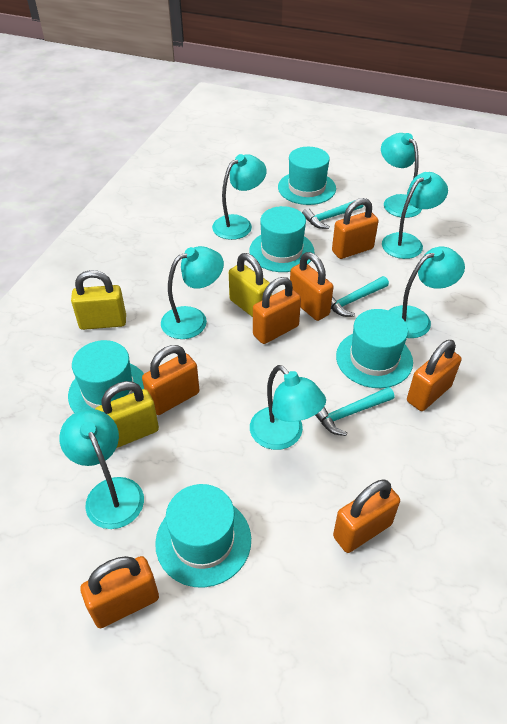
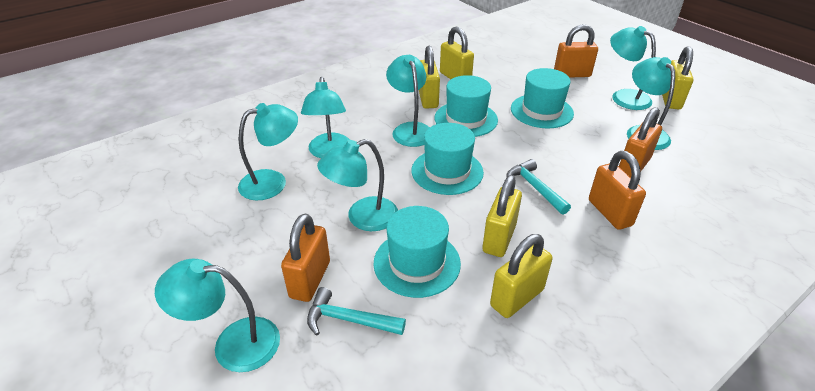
orange padlock: [80,556,159,628] [142,345,199,415] [253,277,301,344] [290,252,333,321] [332,198,379,259] [333,479,400,553] [407,340,461,411] = 7 -> [281,214,330,302] [554,24,598,78] [589,151,646,230] [619,107,662,177] = 4
turquoise hammer: [302,200,363,229] [315,387,394,436] [331,276,389,317] = 3 -> [307,287,406,336] [506,159,571,214] = 2
turquoise hat: [68,340,144,413] [155,484,251,588] [249,206,314,272] [278,147,336,205] [336,309,413,388] = 5 -> [373,206,461,298] [412,123,484,195] [434,75,498,137] [511,68,574,128] = 4
yellow padlock: [71,270,126,330] [95,381,159,448] [229,253,272,317] = 3 -> [419,46,440,109] [440,27,474,79] [482,175,522,257] [490,234,553,318] [662,46,694,109] = 5

